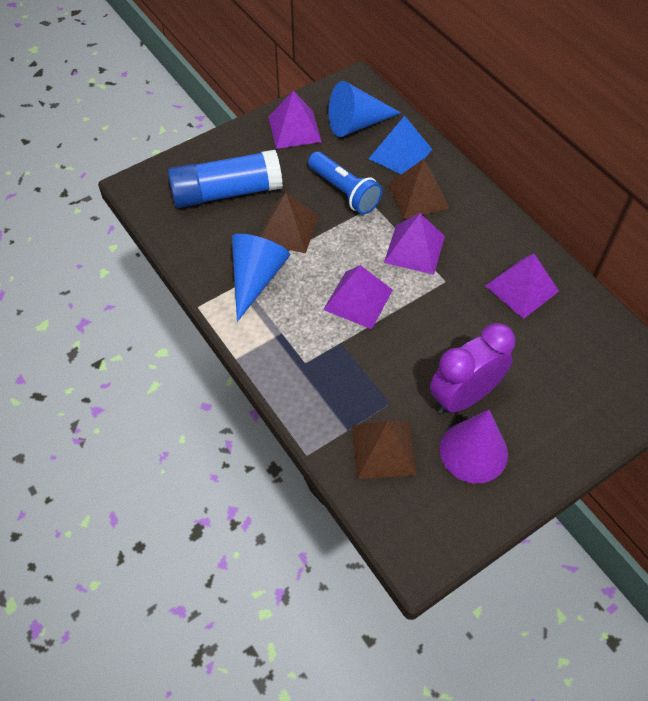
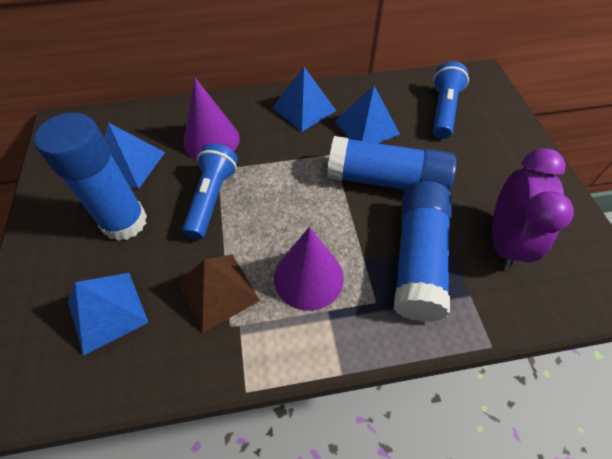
blue cone: [232,234,290,322] [328,81,401,137] = 2 -> none = 0
blue flashlight: [308,152,383,214] = 1 -> [182,143,238,240] [433,62,469,139] = 2
blue glue stick: [168,150,283,208] = 1 -> [34,112,147,241] [327,136,456,191] [394,181,452,322] = 3
blue pyramid: [369,116,432,174] = 1 -> [68,273,149,356] [104,123,165,189] [272,67,336,132] [335,86,400,143] = 4
brown pyramid: [260,193,318,253] [352,421,417,479] [388,159,450,219] = 3 -> [177,255,260,333] = 1
purple cone: [440,410,508,483] = 1 -> [184,78,240,159] [274,227,344,311] = 2
purple pyramid: [268,91,322,149] [323,265,393,329] [384,213,445,275] [485,254,559,319] = 4 -> none = 0

